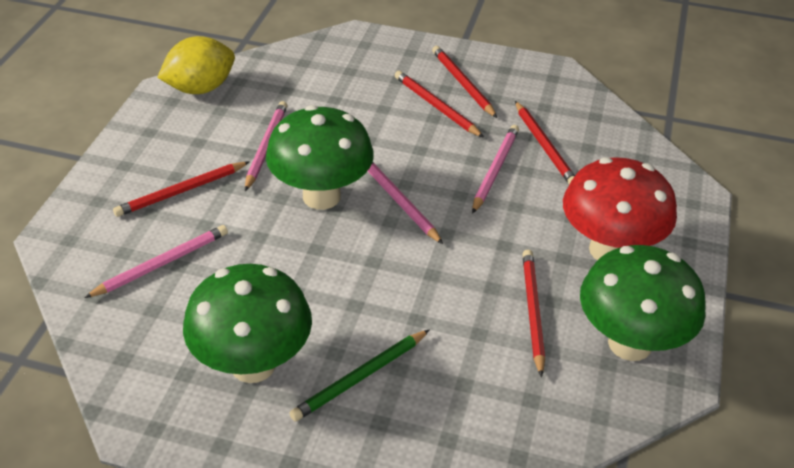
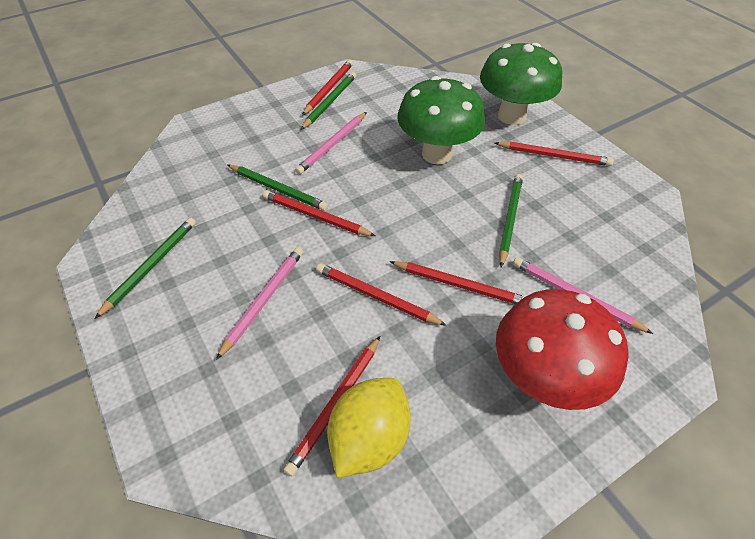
green mushroom: [183,264,312,383] [266,105,374,210] [580,245,706,361] = 3 -> [397,76,485,164] [480,43,562,125] = 2
green pencil: [289,330,429,421] = 1 -> [94,218,196,319] [228,165,328,211] [301,72,356,130] [499,174,523,267] = 4
pink pencil: [84,225,228,298] [245,101,288,191] [368,162,443,244] [472,125,519,214] = 4 -> [216,247,303,360] [295,112,367,175] [513,257,653,334] = 3
red pencil: [113,162,249,217] [395,71,484,138] [432,46,497,118] [515,101,575,184] [522,250,545,377] = 5 -> [263,190,375,236] [283,336,380,476] [302,60,353,116] [316,263,447,326] [390,261,525,304] [495,142,614,166] = 6

